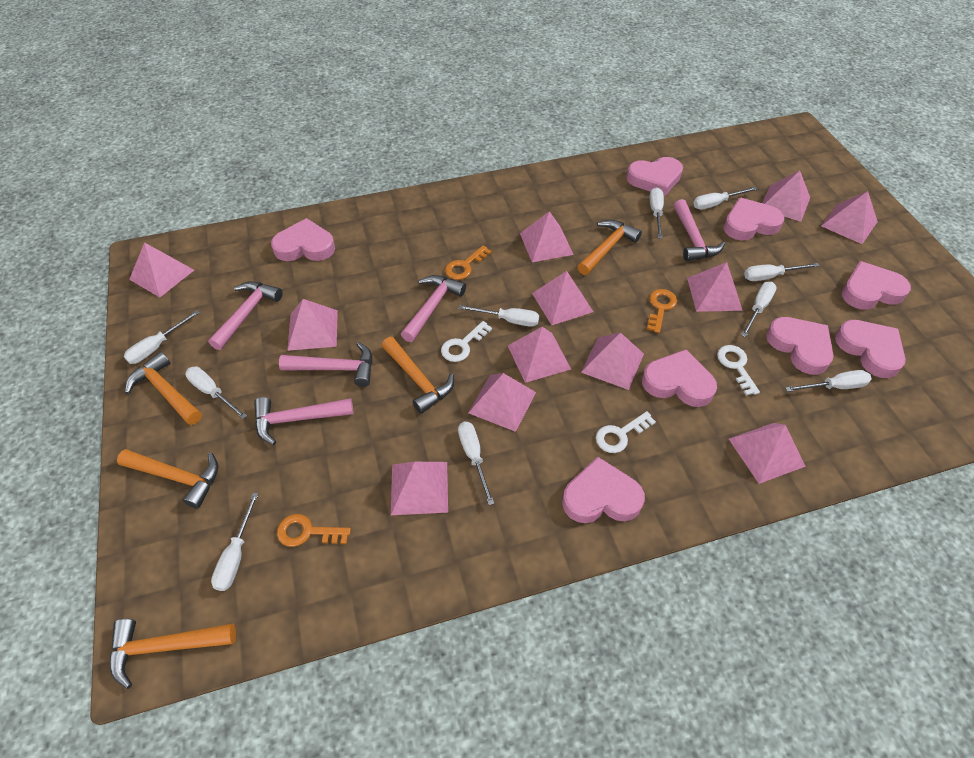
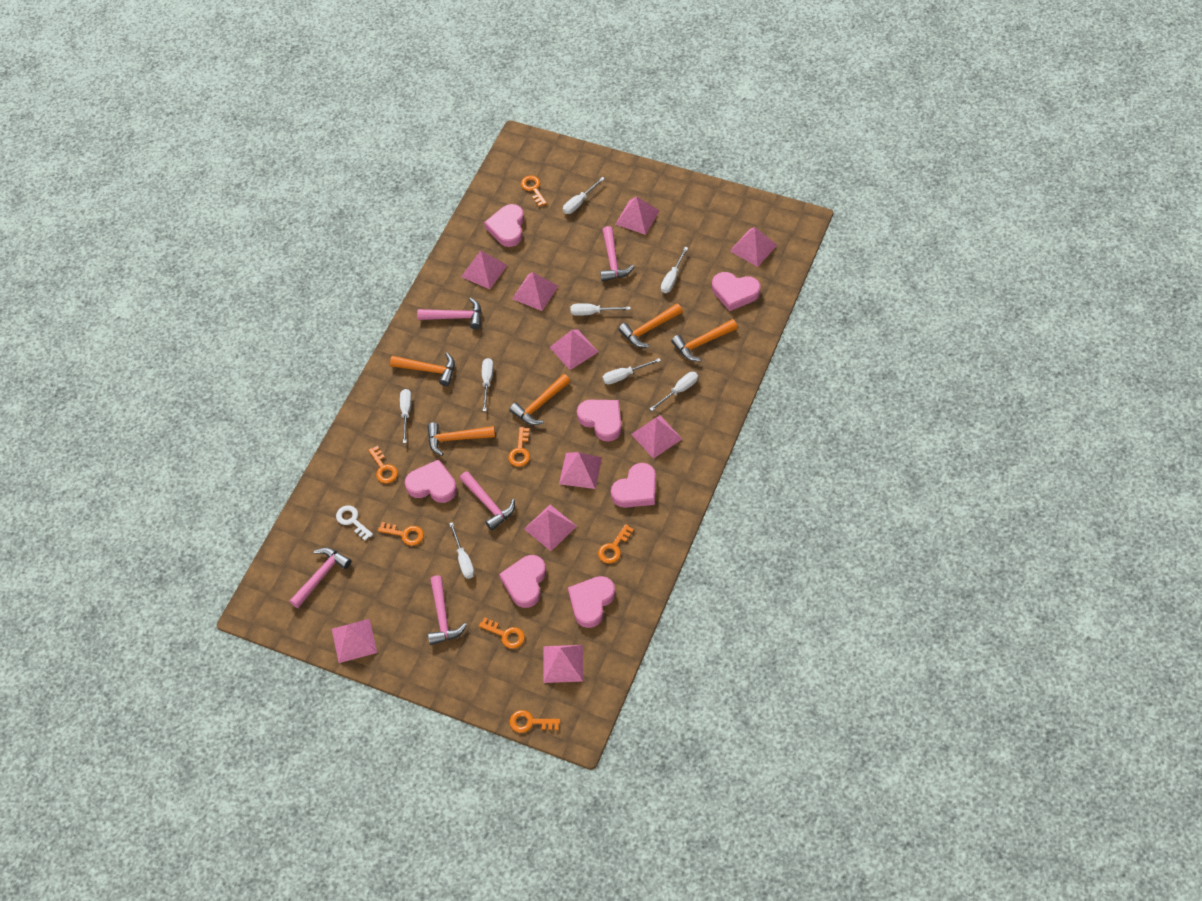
orange key: [277,514,351,547] [445,245,492,280] [647,289,677,333] = 3 -> [368,446,398,484] [378,522,424,546] [479,617,525,649] [508,427,530,467] [510,710,560,733] [521,175,547,207] [598,524,634,564] = 7
pink heart: [271,218,335,261] [562,456,645,523] [626,157,683,196] [642,349,717,407] [724,197,784,240] [766,317,834,375] [835,320,906,378] [842,261,911,309] = 8 -> [405,459,457,503] [484,204,524,247] [499,555,546,608] [568,576,615,628] [577,400,622,442] [611,463,656,508] [712,272,760,311] = 7
pink pyramid: [129,242,194,297] [287,299,338,351] [391,462,448,515] [468,373,536,432] [508,327,571,383] [520,211,574,262] [532,271,594,325] [581,332,644,390] [687,262,743,312] [729,423,806,484] [762,170,810,222] [821,191,878,244] = 12 -> [332,619,377,663] [461,251,508,289] [512,272,558,311] [524,505,577,551] [543,645,583,683] [550,329,598,370] [559,452,602,489] [615,196,660,235] [631,415,682,459] [730,227,777,267] = 10
white key: [441,321,492,362] [596,411,656,453] [717,345,760,396] = 3 -> [336,505,373,541] = 1
white screwdriver: [124,310,200,364] [185,366,247,419] [211,493,259,591] [458,422,494,505] [459,305,539,327] [650,187,664,239] [693,187,757,210] [741,282,777,337] [744,263,819,281] [785,370,871,392] = 10 -> [400,389,412,443] [449,522,474,579] [482,358,494,411] [563,177,605,214] [571,303,631,316] [603,358,661,385] [650,372,698,411] [661,247,688,293] = 8

